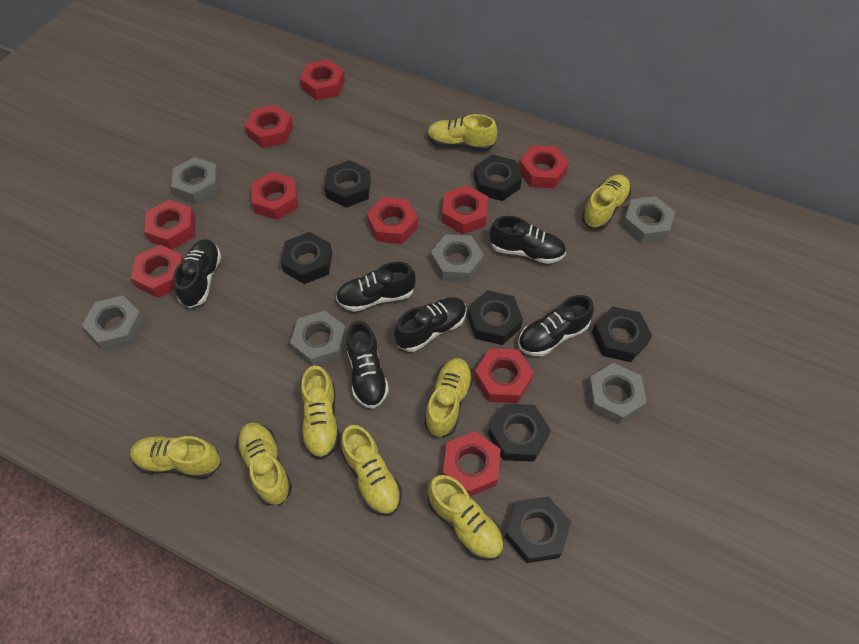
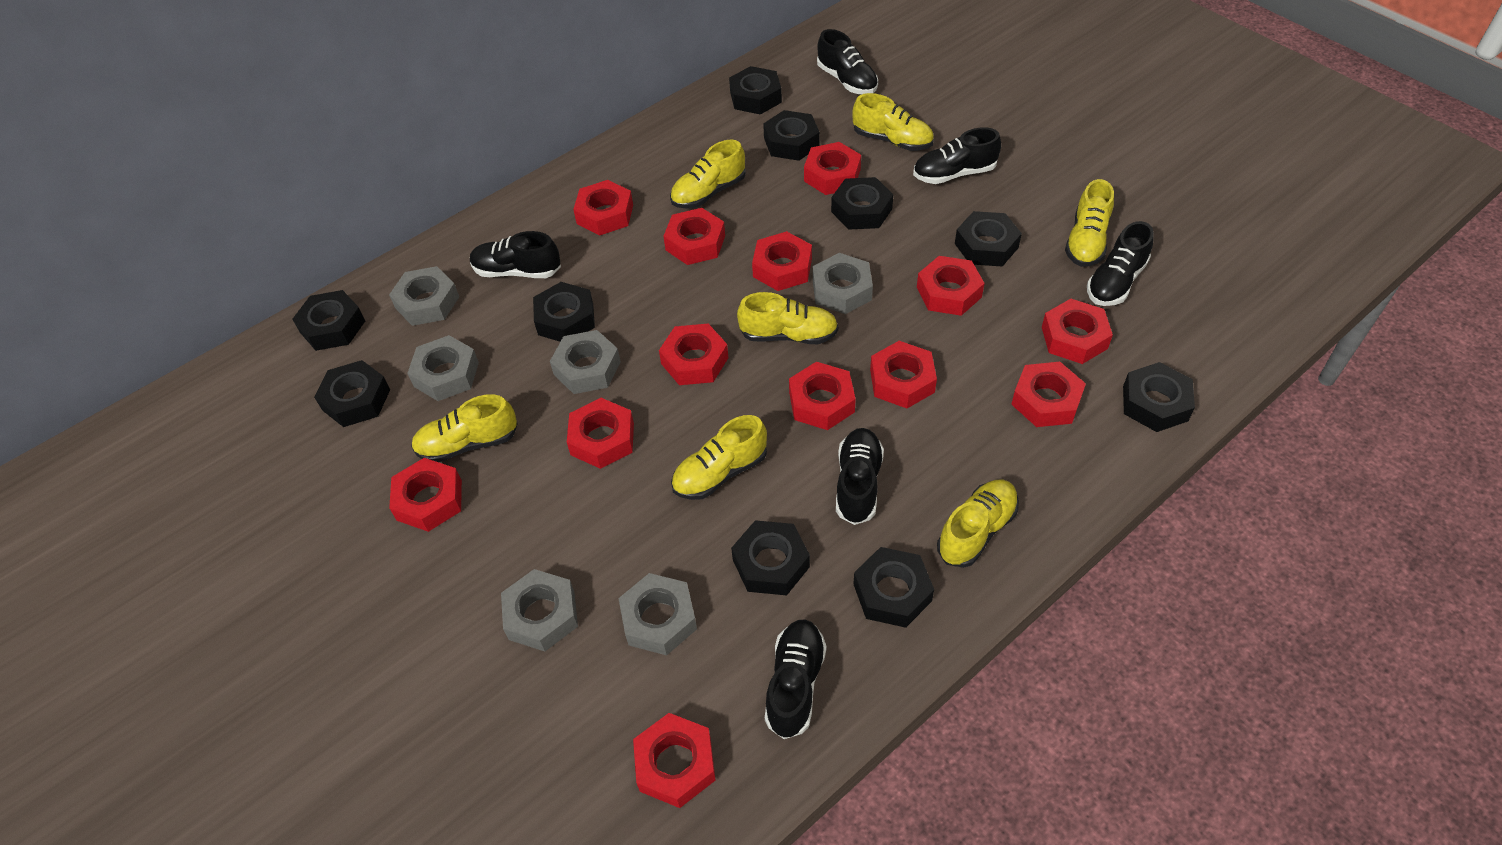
black nut: [281,232,332,284] [324,160,371,208] [467,290,523,345] [474,154,522,201] [488,404,551,462] [505,496,571,563] [592,306,652,362] = 7 -> [292,290,365,351] [314,360,390,427] [533,282,595,342] [729,66,782,115] [731,520,810,595] [763,110,820,161] [831,177,893,230] [853,547,934,628] [955,211,1022,267] [1123,362,1195,432] = 10
red nut: [131,245,184,298] [144,200,196,249] [245,105,293,148] [251,172,298,220] [300,60,345,100] [367,197,418,244] [442,185,488,234] [443,431,501,496] [474,349,534,403] [519,145,569,189] = 10 -> [389,458,462,532] [567,398,634,469] [573,180,633,236] [633,713,715,808] [659,324,728,385] [664,208,725,265] [752,231,812,291] [789,362,856,430] [804,142,861,195] [870,341,937,408] [917,256,984,316] [1011,362,1086,427] [1042,299,1113,364] = 13
yellow shoe: [130,436,221,479] [236,422,292,505] [301,366,340,460] [341,425,402,516] [424,358,473,438] [427,114,497,151] [428,475,504,561] [582,175,631,229] = 8 -> [411,394,517,462] [670,140,746,209] [671,415,767,500] [737,292,838,344] [852,93,934,151] [937,480,1019,568] [1065,179,1114,267] = 7

